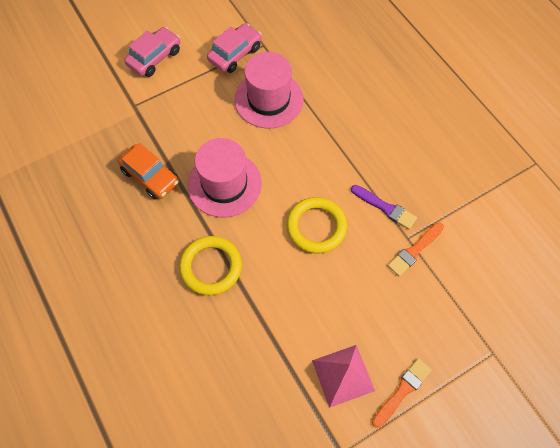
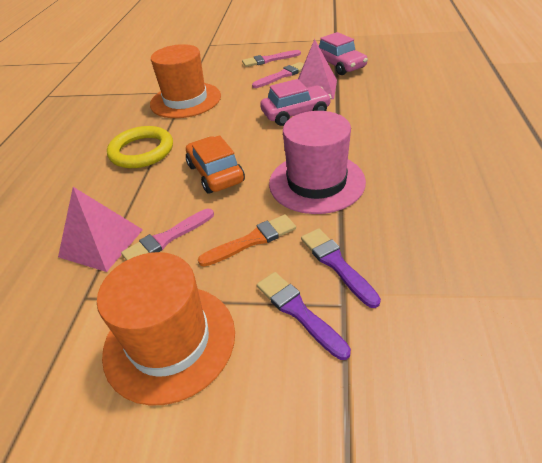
orange brush: [372,358,432,428] [388,222,444,277] = 2 -> [198,214,296,267] = 1
orange hat: none = 0 -> [97,252,235,406] [150,44,221,118] = 2
pink brush: none = 0 -> [121,209,214,261] [242,50,301,67] [252,62,304,88] = 3
pink hat: [187,138,262,217] [234,52,304,129] = 2 -> [269,111,366,214] = 1
pink pyramid: [312,345,375,408] = 1 -> [58,187,143,272] [298,39,337,99] = 2
purple brush: [351,185,417,229] = 1 -> [257,272,351,360] [301,228,381,308] = 2
yellow ring: [179,236,242,295] [287,197,347,253] = 2 -> [107,126,173,168] = 1

